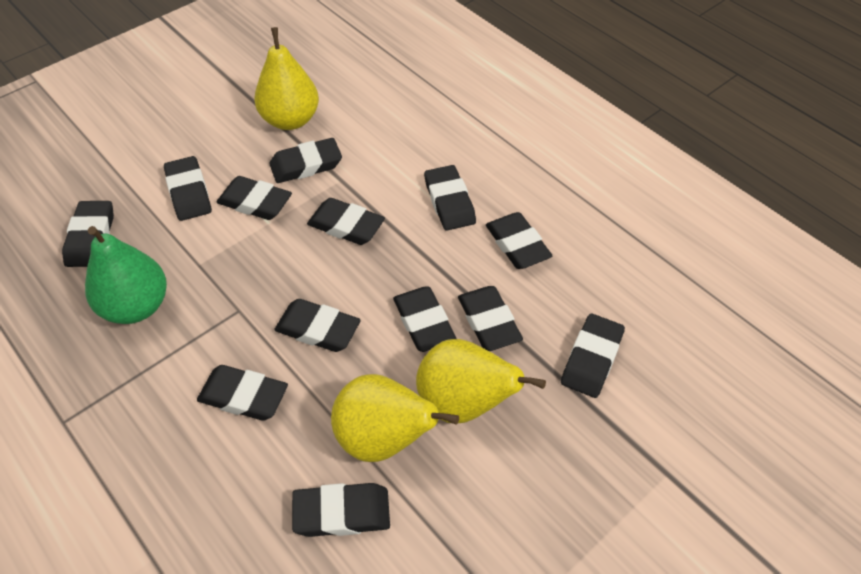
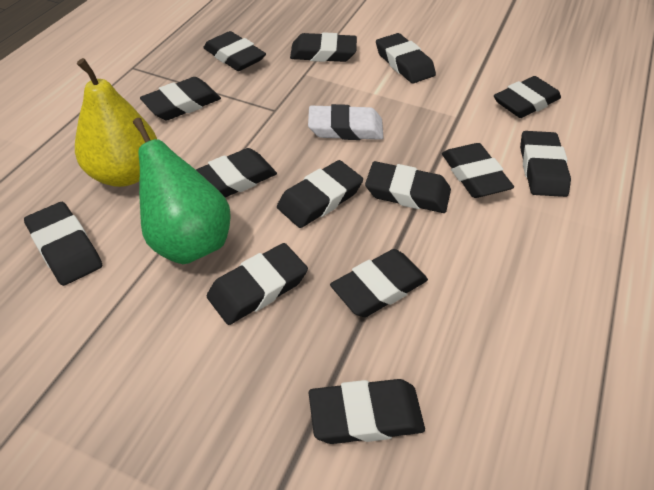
black eraser: [62,201,114,267] [164,156,212,221] [197,365,288,421] [217,176,292,220] [269,138,342,183] [274,299,361,352] [292,483,390,537] [307,198,385,245] [393,287,457,352] [424,165,476,231] [458,286,523,351] [486,212,552,269] [561,314,625,398] = 13 -> [24,202,102,286] [140,77,221,120] [196,148,277,198] [203,31,266,71] [207,243,308,325] [277,160,363,228] [290,32,357,62] [309,379,425,444] [330,249,428,317] [365,161,451,213] [376,33,436,84] [442,143,514,198] [494,76,561,118] [520,131,571,197] = 14
white eraser: none = 0 -> [308,104,383,140] = 1
yellow pear: [254,27,319,130] [331,374,459,462] [416,339,546,423] = 3 -> [75,58,157,187] = 1

